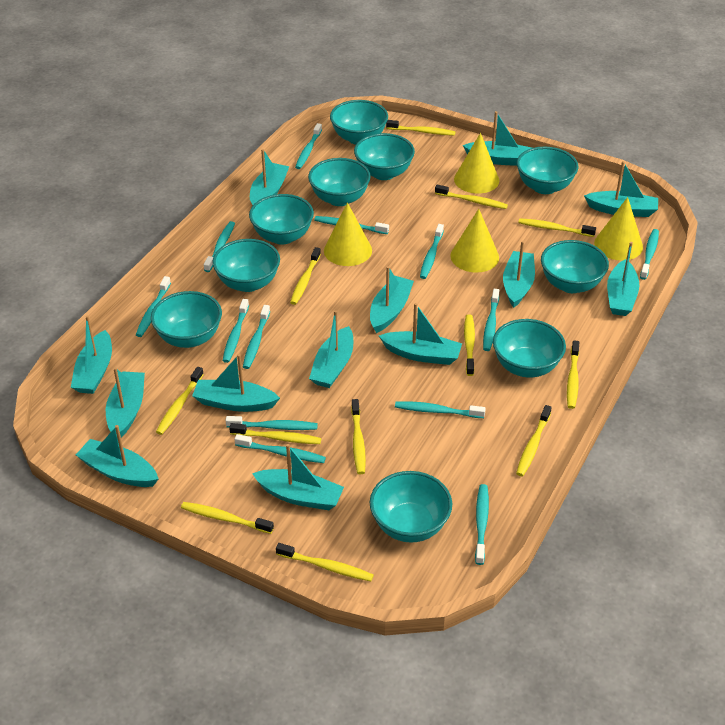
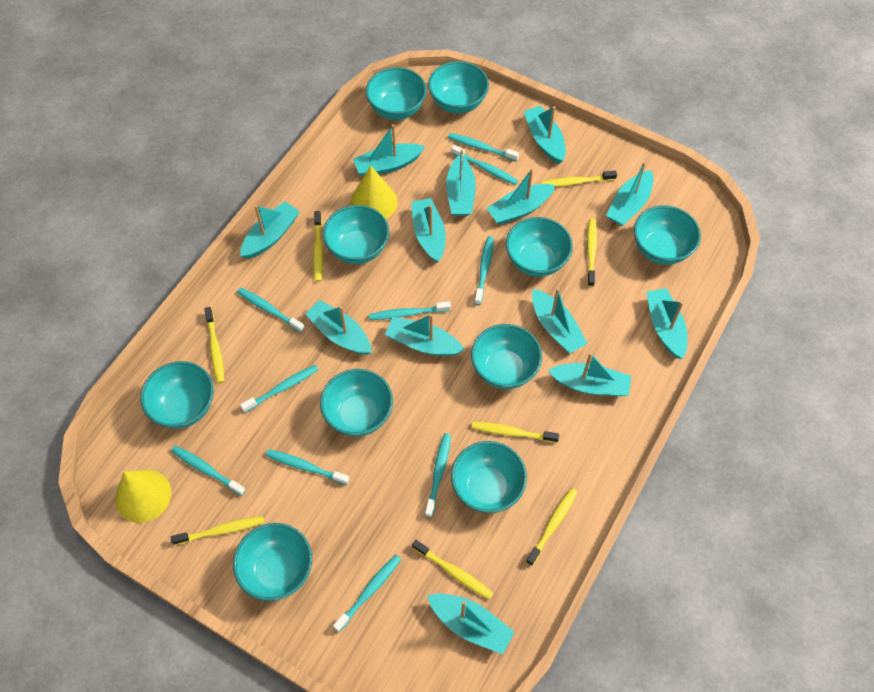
turquoise toothbrush: [136,276,171,337] [204,221,235,272] [223,299,249,363] [225,416,318,430] [235,434,326,463] [243,305,270,369] [295,123,322,169] [314,216,389,234] [395,401,486,418] [420,224,444,279] [475,484,489,565] [483,289,500,351] [640,229,659,280] = 13 -> [171,446,246,496] [237,288,305,332] [240,365,318,413] [266,449,350,485] [333,555,401,632] [369,301,451,320] [425,433,451,517] [448,133,519,161] [451,145,518,185] [474,236,494,305] = 10
yellow cone: [324,202,372,266] [450,209,499,273] [454,133,499,193] [594,197,643,261] = 4 -> [115,470,171,523] [350,165,398,219] = 2
yellow toothbrush: [156,367,204,435] [181,502,274,534] [229,423,321,444] [276,543,374,581] [290,247,321,305] [351,399,366,474] [386,120,456,136] [435,185,508,209] [464,314,475,376] [516,405,552,476] [518,218,596,237] [567,340,579,409] = 12 -> [171,516,264,545] [204,307,224,383] [313,211,323,282] [412,540,493,599] [472,422,559,443] [526,488,578,566] [541,171,617,187] [587,219,597,287] = 8

